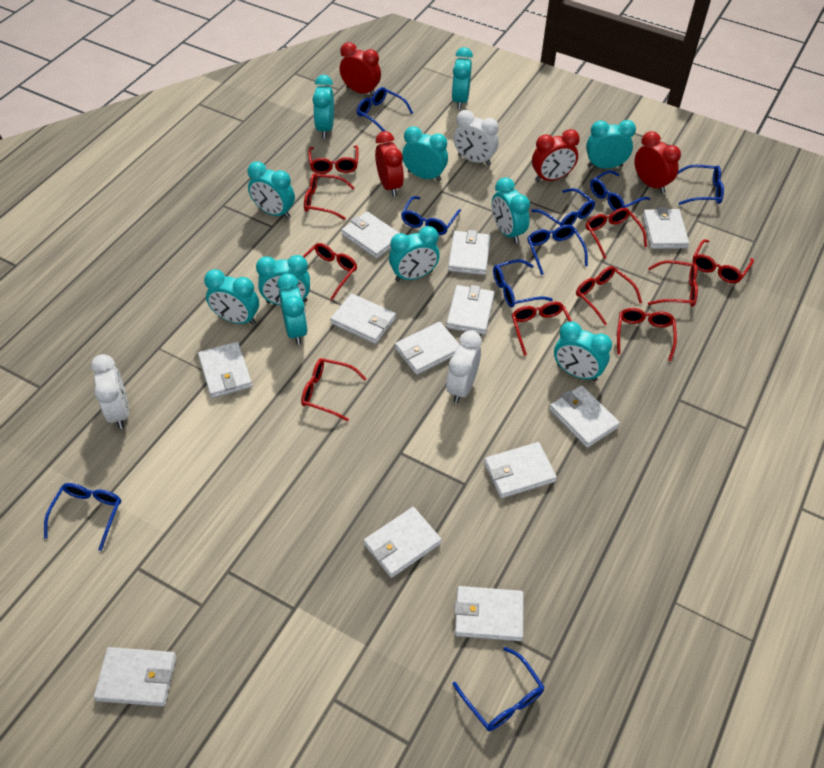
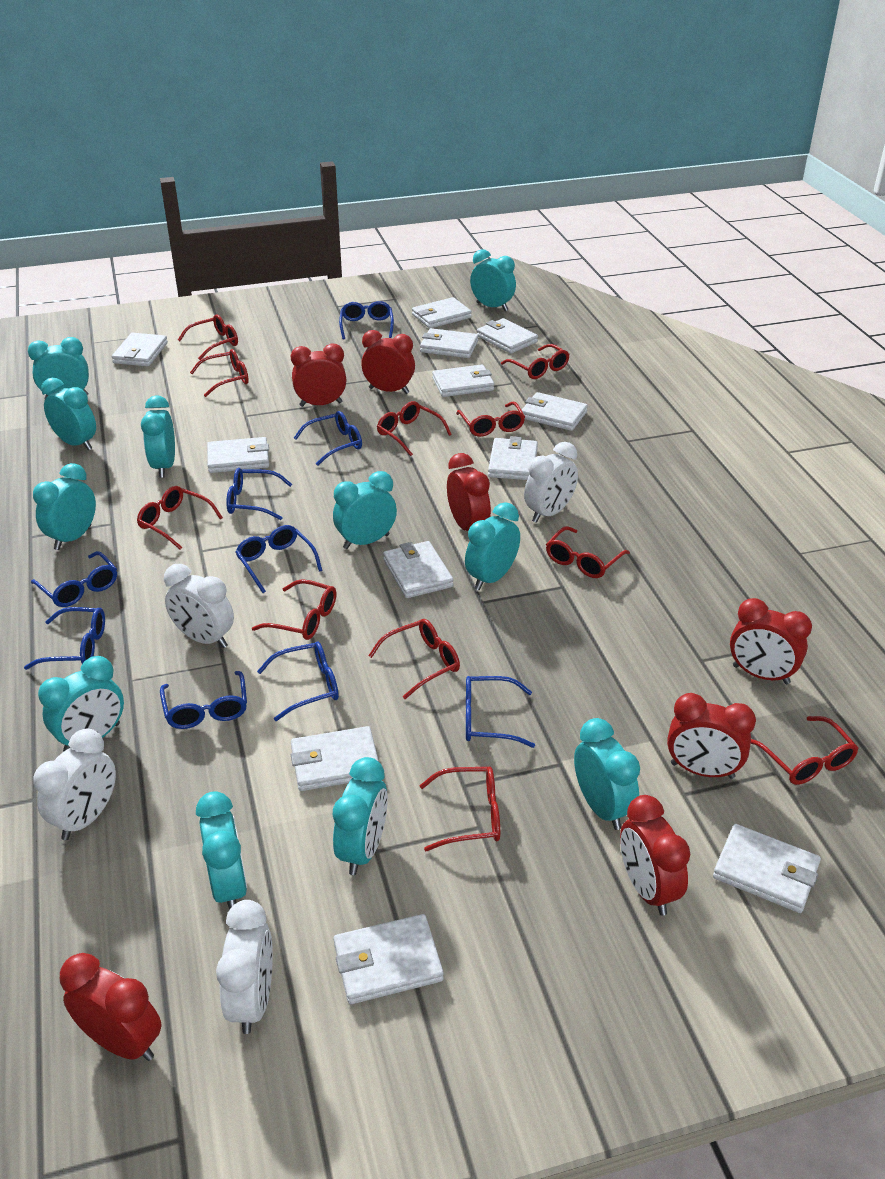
red clock: [340,42,381,96] [375,131,404,197] [532,129,580,182] [635,131,681,194] = 4 -> [60,953,162,1061] [291,343,346,407] [361,330,415,394] [447,453,491,531] [620,795,690,916] [667,693,756,779] [730,598,812,684] = 7
red glasses: [301,358,366,422] [302,243,357,300] [304,173,354,220] [308,145,359,174] [512,301,572,356] [576,266,642,325] [586,208,647,259] [617,308,677,361] [648,260,698,307] [692,239,754,283] = 10 -> [137,486,223,550] [178,315,238,360] [190,349,249,397] [252,579,336,640] [368,619,460,699] [377,401,452,456] [419,766,500,851] [456,402,525,437] [501,344,570,379] [546,526,630,578] [751,716,859,785] = 11
white clock: [91,354,129,429] [446,330,482,403] [454,110,499,166] = 3 -> [34,728,116,840] [164,564,234,648] [216,900,273,1034] [524,442,578,523] = 4

